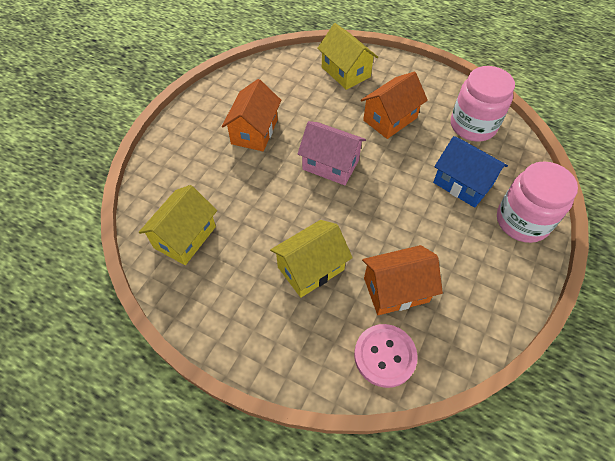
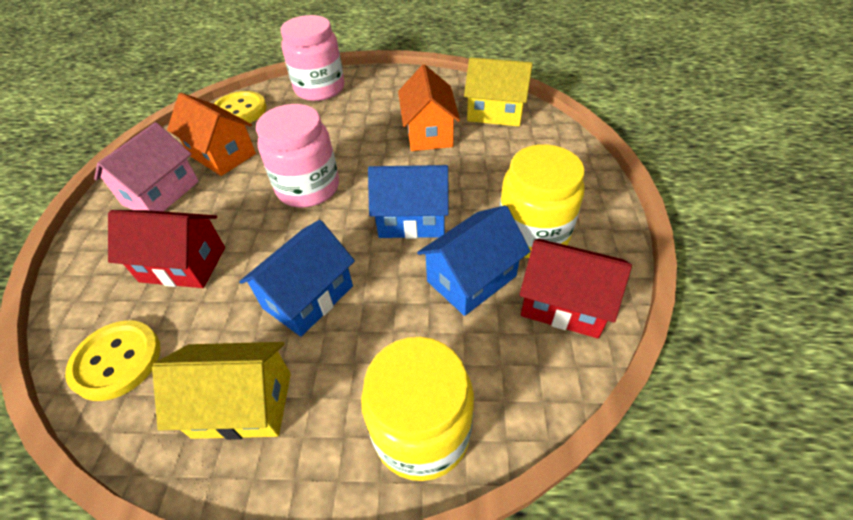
blue house: [433,136,508,208] = 1 -> [239,220,355,337] [368,165,449,239] [417,205,531,316] = 3
orange house: [222,79,282,151] [361,72,428,139] [362,245,443,315] = 3 -> [167,93,256,176] [398,64,460,151] = 2
pink button: [354,324,418,388] = 1 -> none = 0
red house: none = 0 -> [108,210,225,288] [519,238,632,339] = 2
yellow button: none = 0 -> [65,320,161,401] [214,91,267,123] = 2
yellow house: [138,185,217,265] [270,220,353,298] [317,23,378,90] = 3 -> [152,342,291,440] [464,58,533,127] = 2
yellow jar: none = 0 -> [361,337,474,481] [499,144,585,258] = 2

